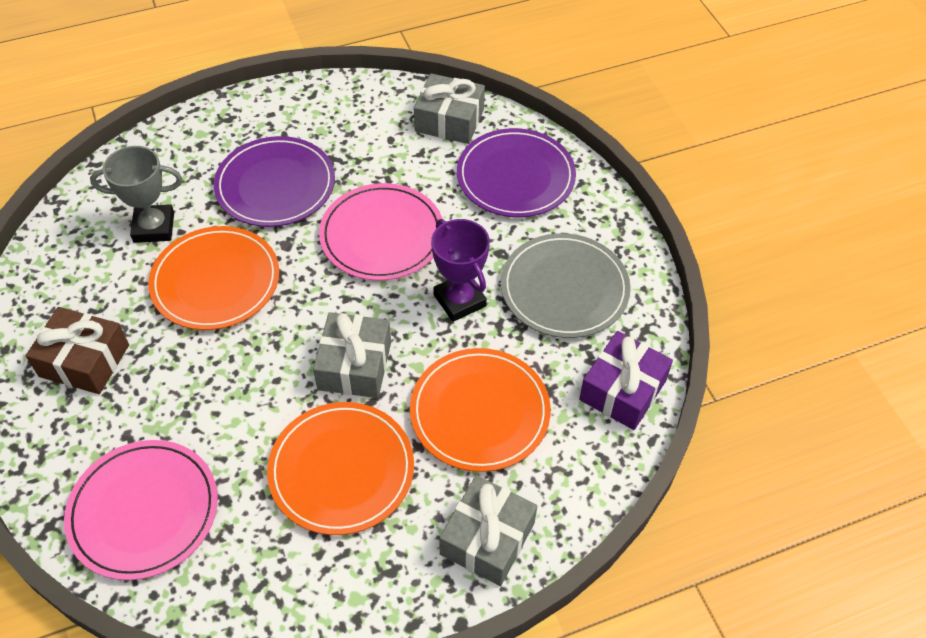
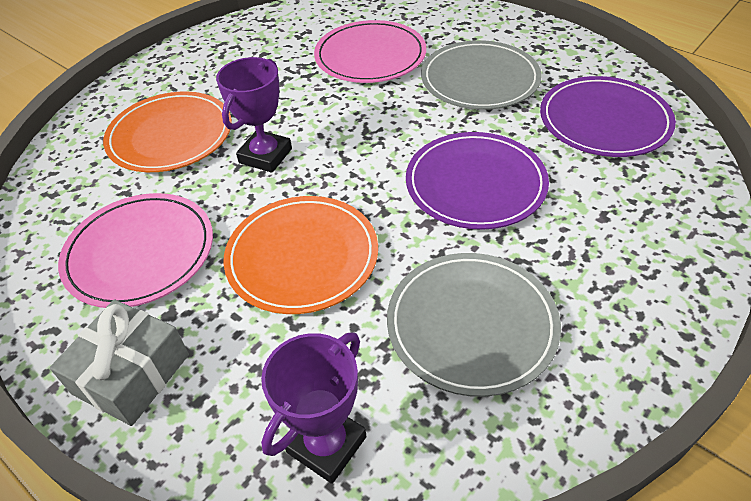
brown gift: [26,307,129,394] = 1 -> none = 0
grey gift: [313,312,391,398] [414,73,485,144] [439,475,537,586] = 3 -> [50,300,189,426] = 1
grey plate: [501,233,631,338] = 1 -> [387,253,561,397] [421,40,542,110] = 2
grey trophy: [90,146,182,243] = 1 -> none = 0
orange plate: [148,226,279,330] [267,402,414,535] [410,348,551,472] = 3 -> [103,91,232,172] [223,196,378,314] = 2
purple gift: [579,331,673,430] = 1 -> none = 0
purple trophy: [431,219,490,322] = 1 -> [216,57,292,173] [261,332,367,484] = 2

